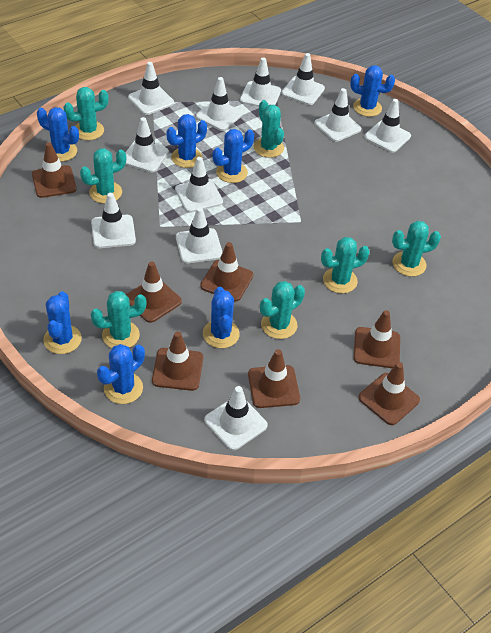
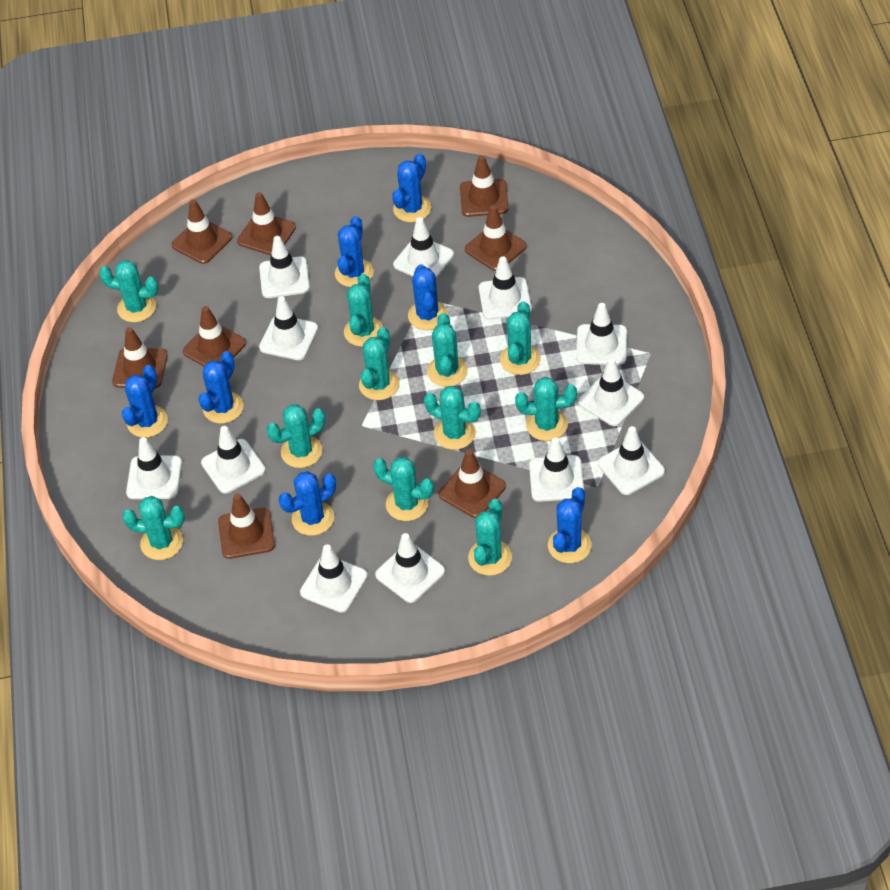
brown traffic cone: [32,142,77,198] [126,262,182,323] [152,331,203,391] [200,242,254,301] [248,349,300,408] [353,310,400,368] [358,362,420,425] = 7 -> [112,327,168,388] [172,199,232,264] [183,306,246,366] [218,493,275,559] [237,192,296,256] [439,449,506,518] [460,155,509,217] [465,205,527,271] = 8
turquoise cactus: [63,87,109,140] [80,148,126,204] [91,291,146,348] [254,100,284,158] [260,281,305,339] [321,237,370,294] [392,221,441,277] = 7 -> [99,260,159,322] [122,496,185,560] [266,404,325,468] [344,274,383,347] [359,327,400,400] [373,457,434,521] [424,386,481,450] [427,313,468,387] [468,499,512,576] [500,301,541,375] [515,377,577,441] = 11
white traffic cone: [91,193,136,248] [125,117,169,173] [128,62,174,115] [175,157,223,212] [176,207,223,263] [196,77,243,131] [204,386,268,450] [240,57,281,107] [281,53,325,105] [314,88,361,142] [364,99,411,153] = 11 -> [126,437,182,499] [201,426,266,494] [259,236,310,298] [259,296,318,360] [300,544,368,613] [375,533,445,603] [393,217,454,278] [479,256,532,320] [529,438,584,502] [576,303,627,365] [578,358,644,426] [598,426,665,495] = 12

